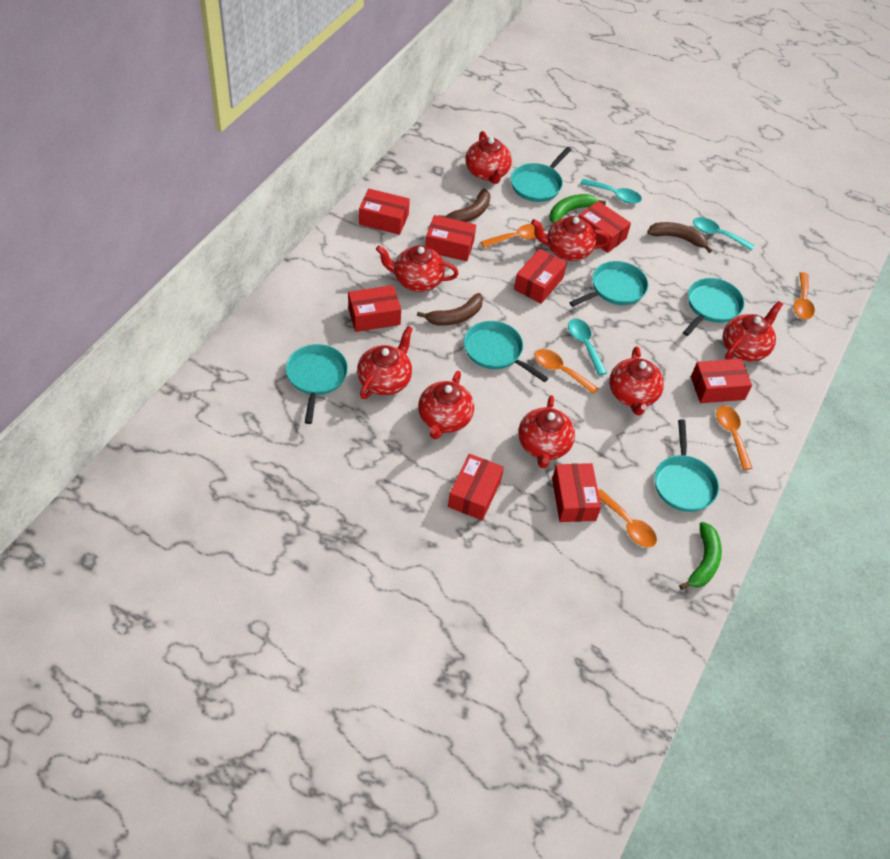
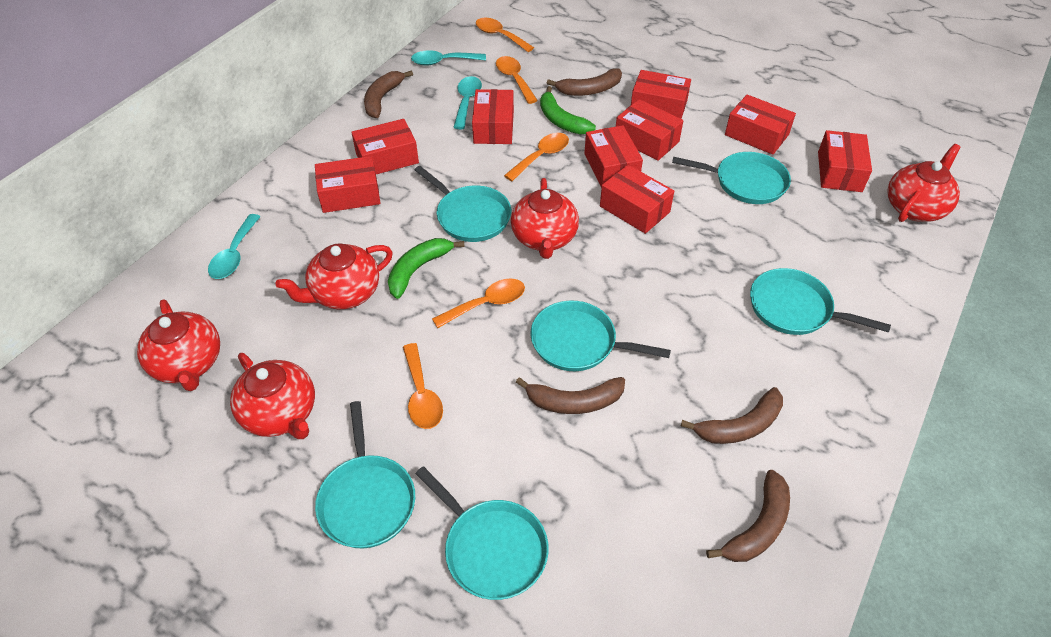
brown banana: [417,293,483,326] [438,189,490,222] [647,222,712,253] = 3 -> [364,70,413,118] [516,377,625,414] [547,68,622,96] [681,387,783,444] [706,470,790,562] = 5
red box: [348,285,401,332] [359,189,410,235] [425,215,476,261] [448,454,504,520] [514,249,567,304] [552,463,601,522] [578,201,631,253] [691,359,752,403] = 8 -> [315,156,381,213] [351,119,419,174] [472,89,514,144] [584,125,643,188] [600,165,674,234] [616,99,683,161] [631,70,691,119] [725,94,796,155] [818,130,872,192] = 9
red teapot: [357,326,413,399] [376,245,459,292] [418,371,474,439] [465,131,512,184] [518,395,575,469] [531,216,610,261] [609,346,664,415] [723,301,783,362] = 8 -> [137,300,220,391] [230,353,315,439] [276,243,393,309] [511,178,579,259] [887,144,960,222] = 5

